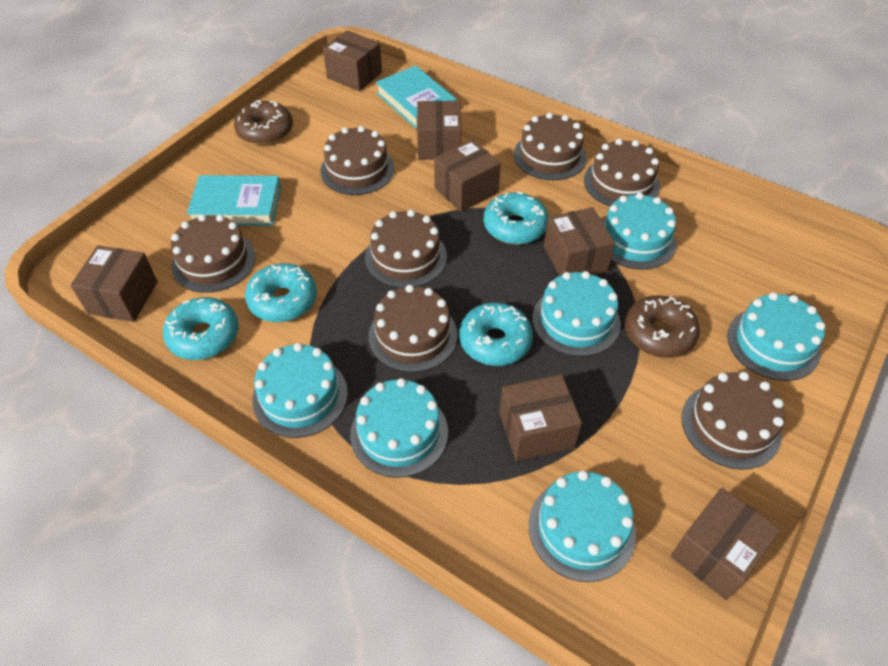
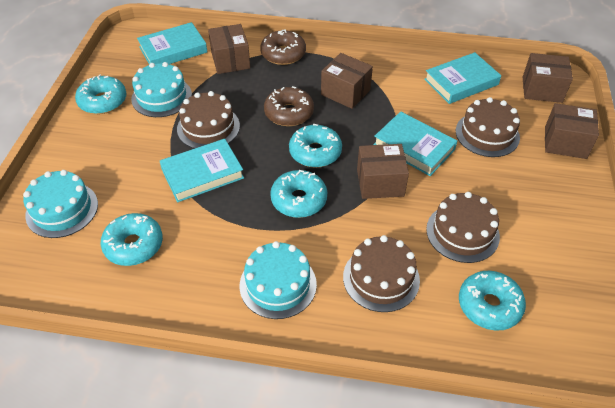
brown box: [70,245,158,322] [323,30,382,91] [417,101,461,160] [434,139,501,212] [499,374,582,461] [544,207,615,276] [671,488,781,600] = 7 -> [208,24,250,74] [321,53,373,109] [357,144,409,199] [523,53,573,103] [545,103,599,159] = 5
brown cake: [171,214,255,293] [320,126,395,195] [365,210,447,288] [369,285,458,372] [514,113,587,180] [584,139,660,206] [681,372,785,470] = 7 -> [177,91,240,149] [343,235,420,312] [426,192,500,263] [456,97,520,157] = 4
turquoise book: [187,175,281,226] [376,65,457,129] = 2 -> [137,22,207,64] [160,139,244,202] [373,111,457,176] [424,52,501,104] = 4
turquoise cake: [252,343,348,438] [350,378,448,478] [529,470,636,582] [532,271,621,357] [602,193,677,269] [727,292,825,381] = 6 -> [23,170,98,238] [131,62,192,117] [239,241,317,319] = 3
turquoise donut: [163,297,239,360] [245,263,317,322] [459,302,533,366] [484,191,549,244] = 4 -> [75,74,126,114] [100,213,163,266] [270,170,327,218] [289,124,342,168] [459,271,526,331] = 5

